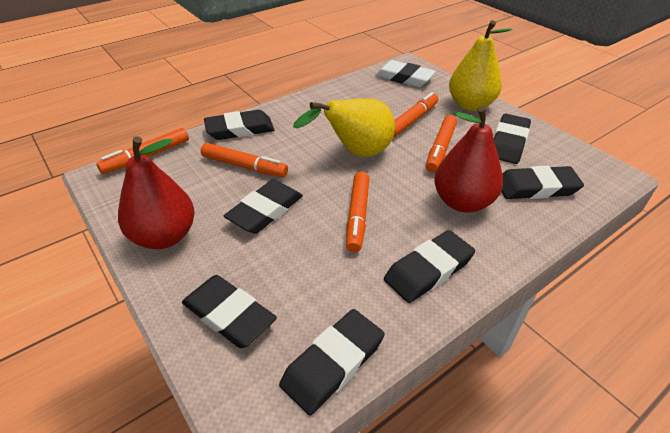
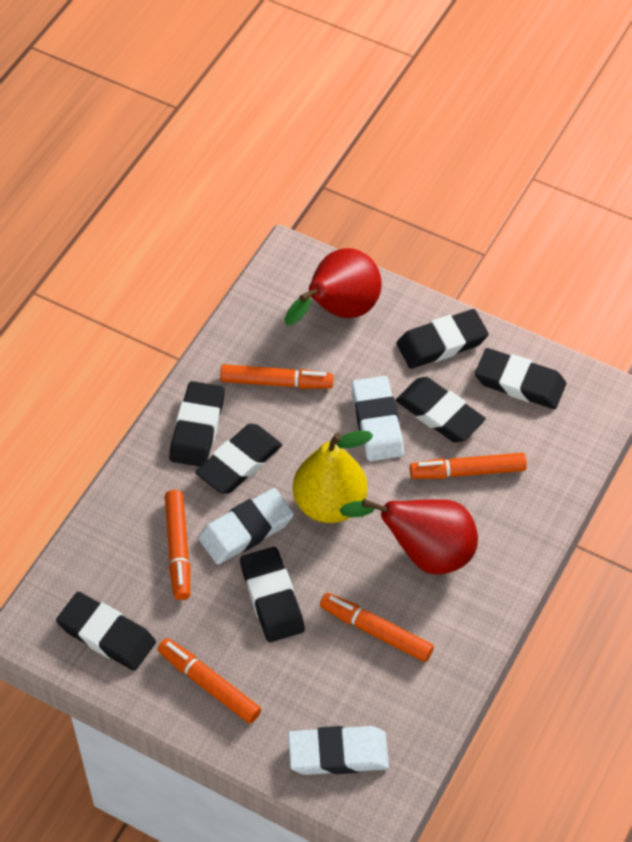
white eraser: [375,60,436,87] = 1 -> [198,488,294,565] [288,726,389,775] [352,376,404,461] = 3
yellow pear: [293,98,395,157] [449,20,512,111] = 2 -> [293,431,373,523] = 1

